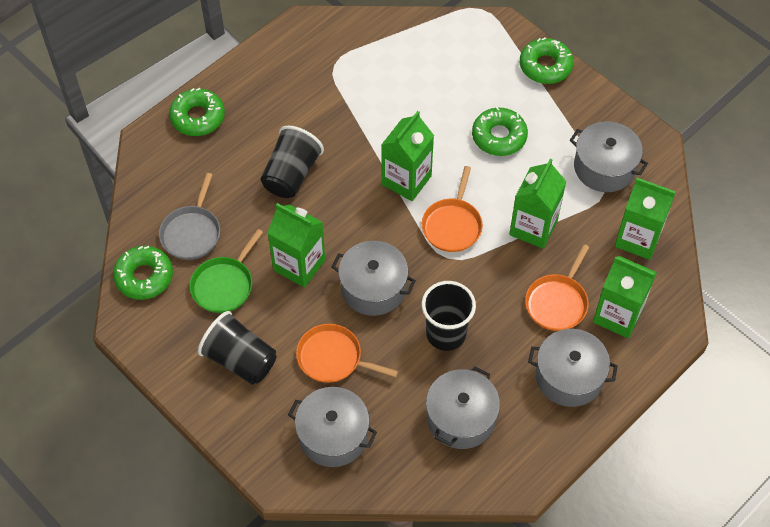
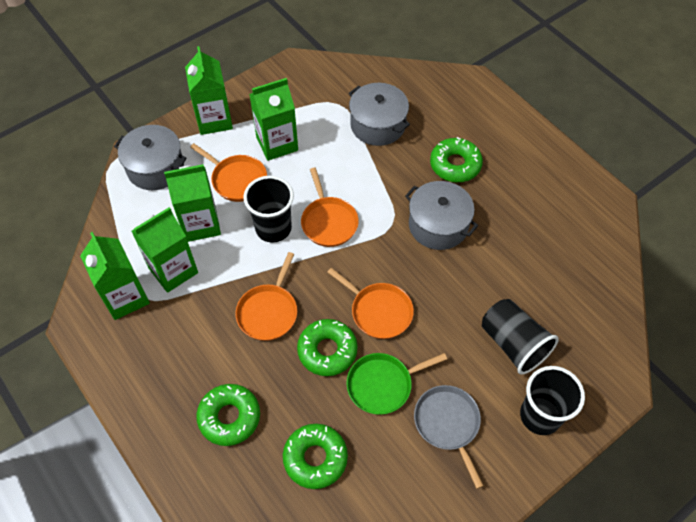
grey pot: [288,387,377,467] [332,241,416,316] [426,366,500,449] [528,329,618,407] [570,121,648,192] = 5 -> [114,125,187,190] [349,83,410,146] [405,181,478,250] = 3
orange pan: [296,324,398,383] [422,166,483,252] [525,244,589,331] = 3 -> [190,143,267,202] [235,252,297,341] [301,168,359,247] [327,268,414,339] = 4

